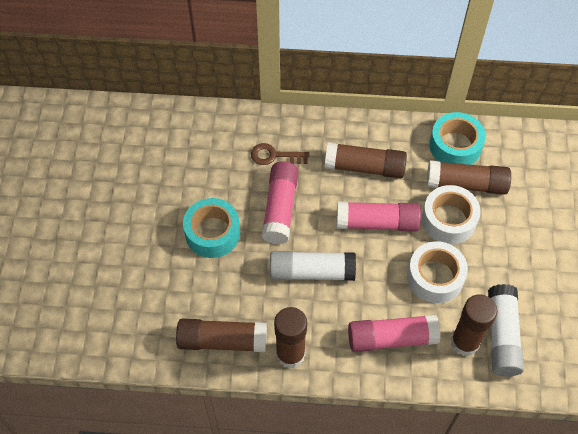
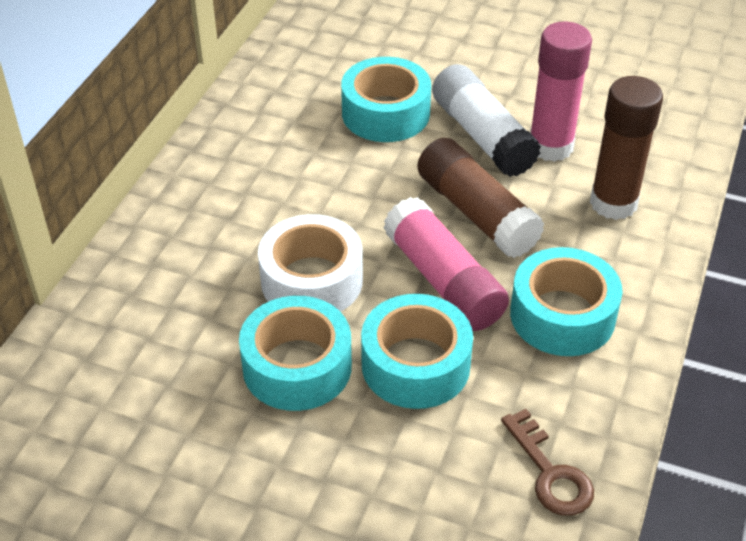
brown glue stick: [176,319,267,352] [274,307,307,369] [325,142,407,179] [427,160,511,195] [451,294,497,356] = 5 -> [417,138,545,258] [590,76,663,220] = 2
pink glue stick: [261,161,299,244] [337,201,421,232] [348,314,440,352] = 3 -> [384,197,509,331] [530,22,592,162] = 2
turquoise tape: [183,198,240,258] [429,112,486,165] = 2 -> [239,296,352,411] [341,57,431,142] [361,294,473,409] [510,247,622,356] = 4
white glue stick: [270,251,356,281] [488,284,524,377] = 2 -> [432,64,541,177] = 1
white tape: [407,241,468,303] [422,185,481,244] = 2 -> [258,214,363,312] = 1

